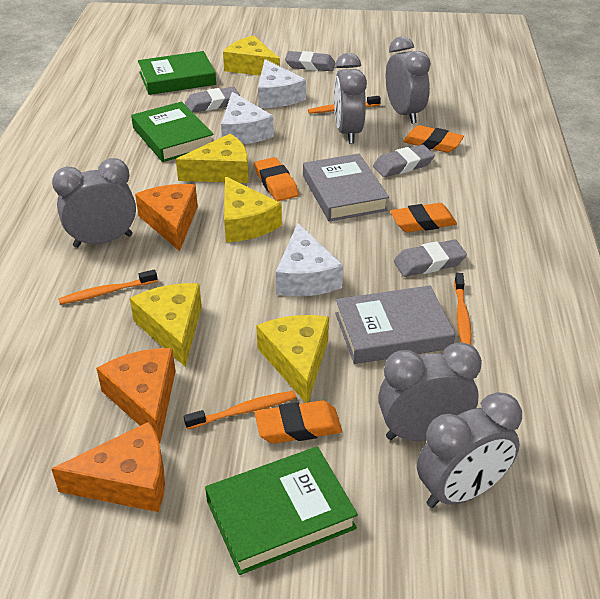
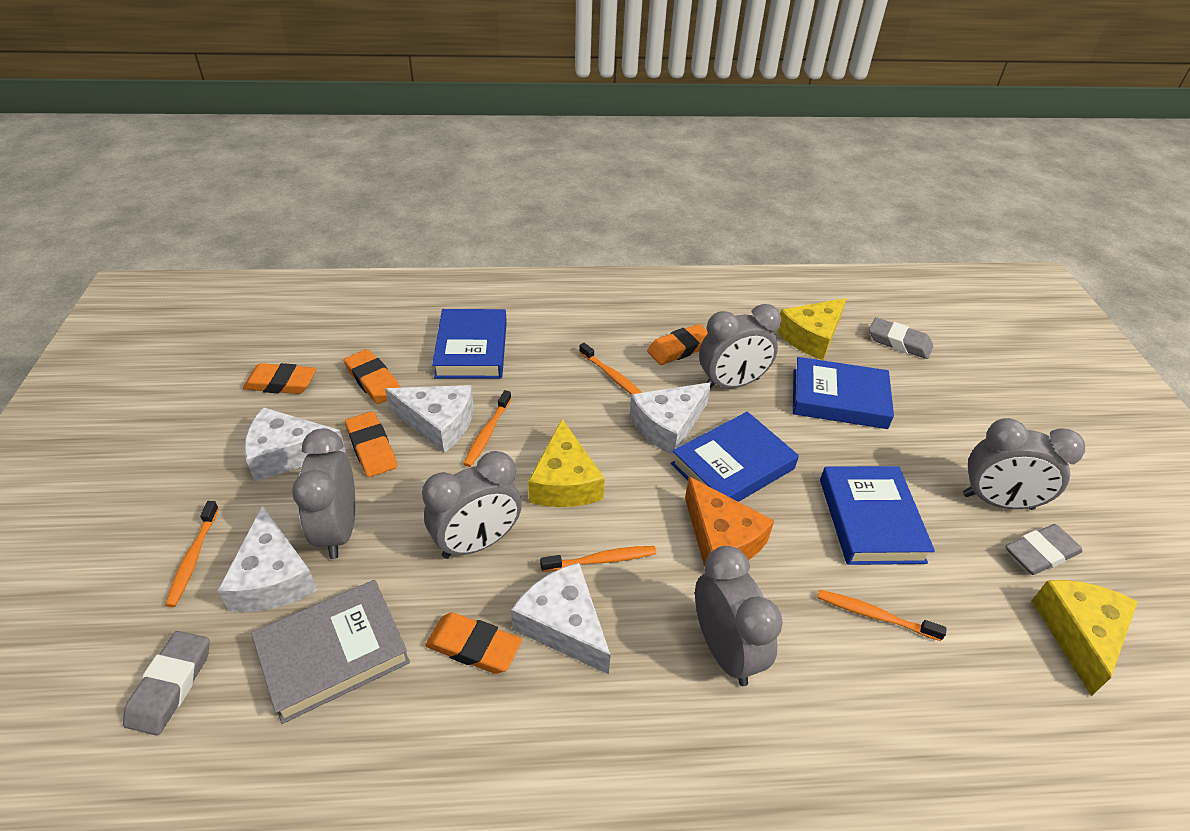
blue book: none = 0 -> [432,309,507,379] [671,412,799,502] [793,357,894,429] [820,466,935,565] = 4
green book: [131,102,214,162] [138,51,216,95] [205,446,358,575] = 3 -> none = 0
grey book: [303,154,389,222] [335,285,455,364] = 2 -> [251,580,410,724] = 1
grey eraser: [185,87,240,112] [285,51,336,71] [373,145,435,177] [394,240,467,277] = 4 -> [123,631,210,736] [869,317,933,359] [1005,524,1083,575] = 3
orange cheese: [52,422,165,512] [96,348,176,444] [135,184,198,251] = 3 -> [685,477,774,567] = 1
orange eraser: [254,157,299,201] [255,400,342,444] [390,203,457,232] [403,125,464,153] = 4 -> [243,363,316,394] [344,349,400,404] [345,411,397,477] [425,613,522,674] [647,324,708,365] = 5
orange toothbrush: [58,269,157,305] [184,391,296,429] [308,96,381,114] [454,273,472,345] = 4 -> [165,501,219,607] [463,390,511,467] [540,546,656,572] [579,343,642,394] [817,590,947,641] = 5
white cheese: [221,92,274,144] [258,59,306,108] [276,223,343,296] = 3 -> [217,505,317,612] [244,407,346,482] [385,385,474,453] [511,563,611,675] [630,382,711,455] = 5
yellow cheese: [130,283,202,367] [176,134,249,183] [223,35,280,76] [224,176,282,242] [256,315,329,403] = 5 -> [528,419,605,507] [777,298,846,360] [1032,580,1138,696] = 3

